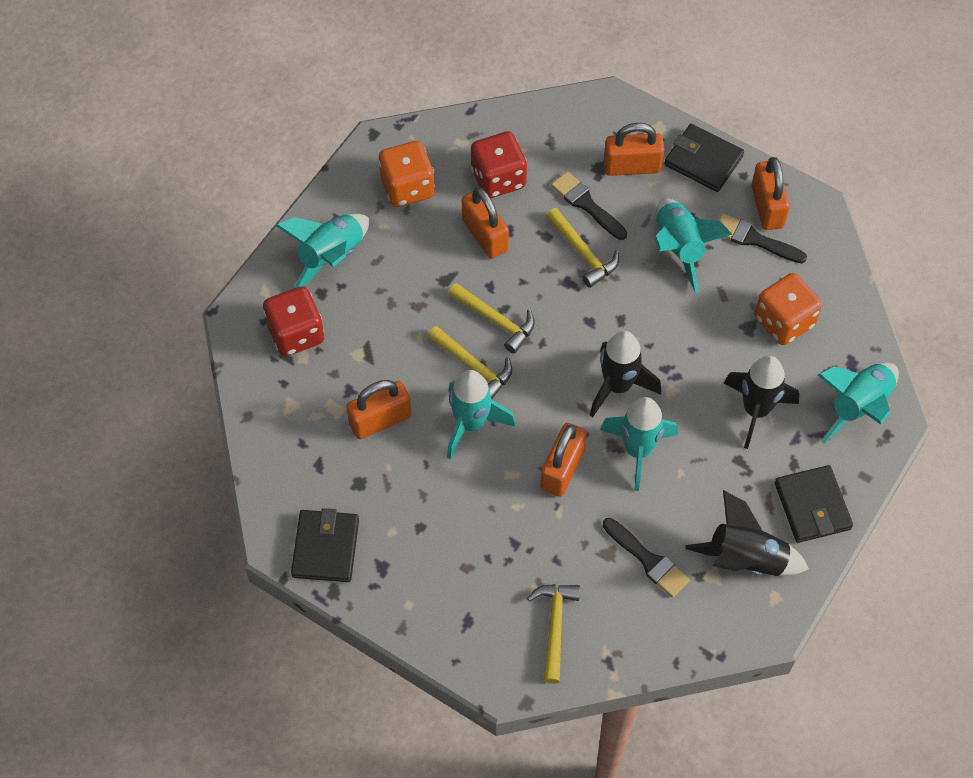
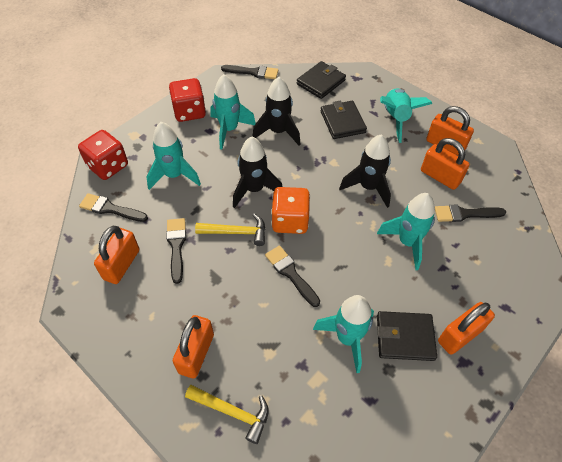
black brush: [551,171,627,240] [603,518,690,598] [718,213,807,263] = 3 -> [79,193,148,222] [166,218,186,284] [221,65,278,79] [265,246,320,307] [435,205,506,222] = 5
orange dice: [378,141,435,207] [755,273,822,345] = 2 -> [271,187,310,234] = 1
yellow hammer: [428,326,512,400] [448,283,535,353] [527,584,580,684] [546,208,619,288] = 4 -> [185,385,269,444] [195,213,265,246] = 2

